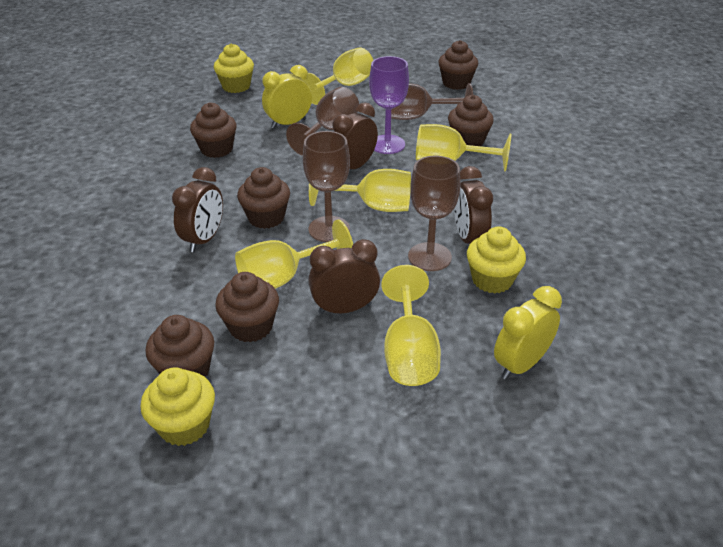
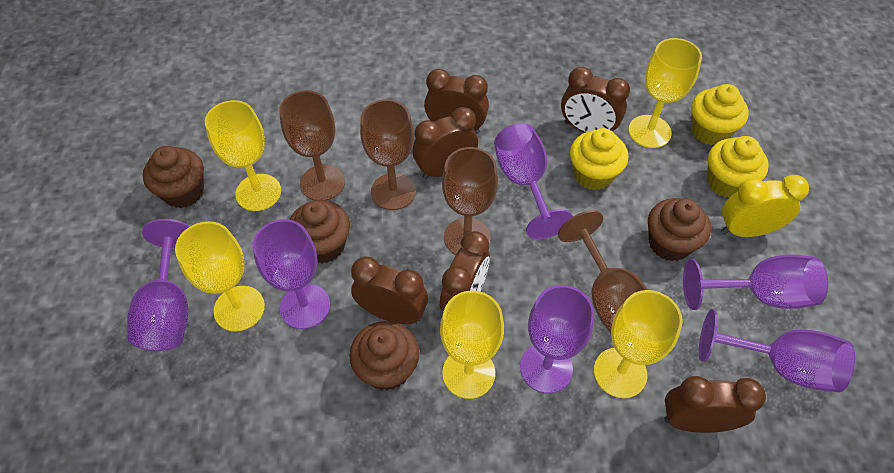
brown clock: [172,167,223,252] [308,239,380,314] [332,102,378,169] [454,166,493,244] = 4 -> [351,256,428,324] [412,107,478,179] [424,69,489,134] [440,231,490,312] [561,67,630,133] [664,376,766,433] = 6
brown cupcake: [145,315,214,377] [190,102,237,158] [215,272,279,342] [237,167,290,229] [438,40,478,90] [448,95,494,146] = 6 -> [143,146,204,208] [289,200,350,263] [349,321,419,391] [648,198,711,261] = 4
purple goblet: [369,56,409,154] = 1 -> [127,219,190,351] [253,219,330,329] [494,123,573,239] [520,285,594,394] [683,255,828,310] [699,309,855,392] = 6
yellow clock: [262,65,312,128] [494,286,562,380] = 2 -> [721,175,809,237] = 1

